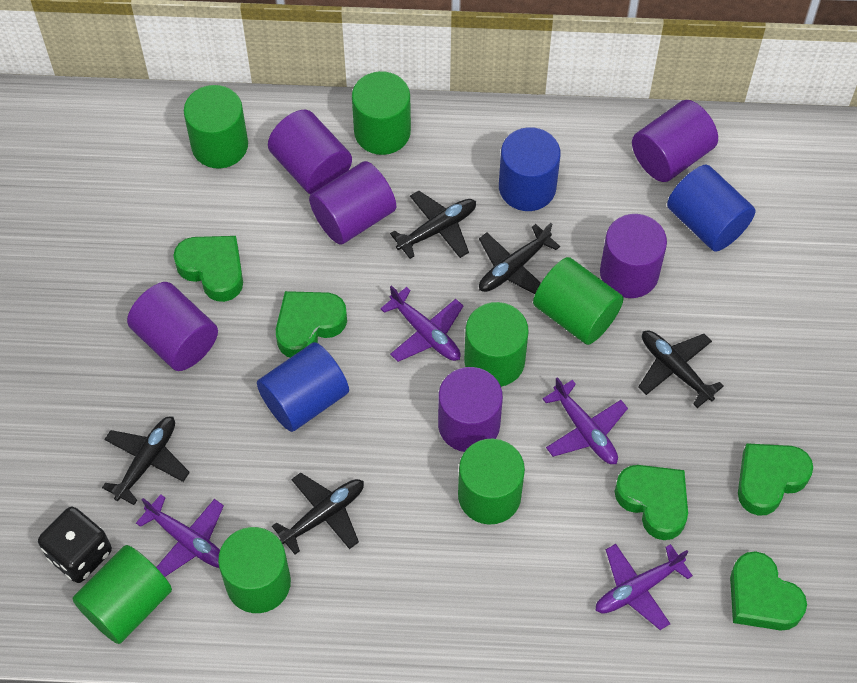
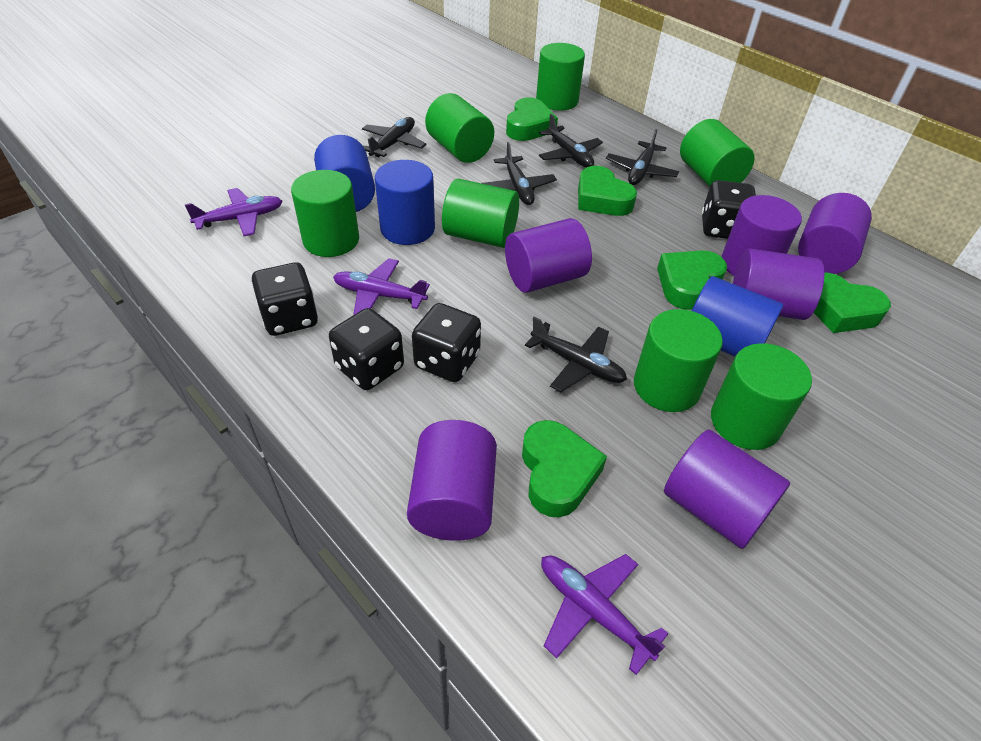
black dice: [38,507,112,583] = 1 -> [252,262,318,336] [329,308,404,390] [412,303,481,382] [702,180,756,239] = 4
purple plane: [136,494,224,577] [380,285,463,362] [543,377,628,464] [595,544,693,630] = 4 -> [185,188,282,236] [333,258,430,315] [541,554,669,675] = 3

